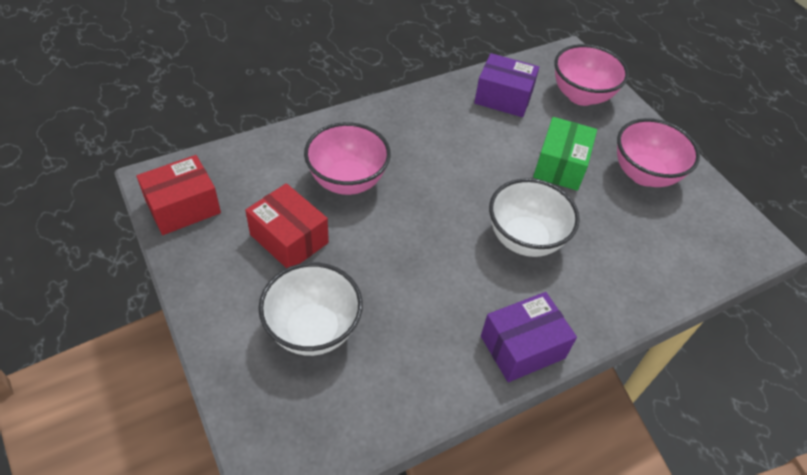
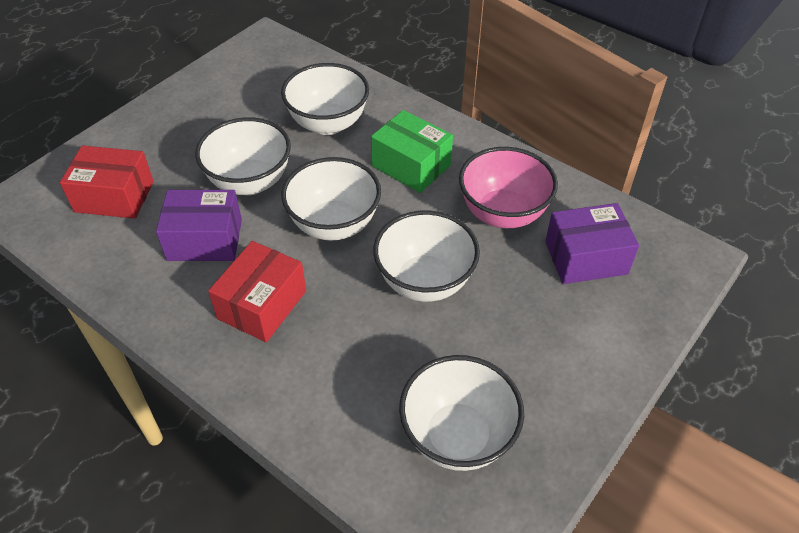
pink bowl: [304,122,391,195] [554,44,629,106] [617,118,700,187] = 3 -> [459,147,558,228] = 1
white bowl: [258,262,363,356] [489,178,580,257] = 2 -> [195,117,291,195] [281,63,369,135] [281,157,381,240] [373,210,480,302] [399,355,524,471] = 5

